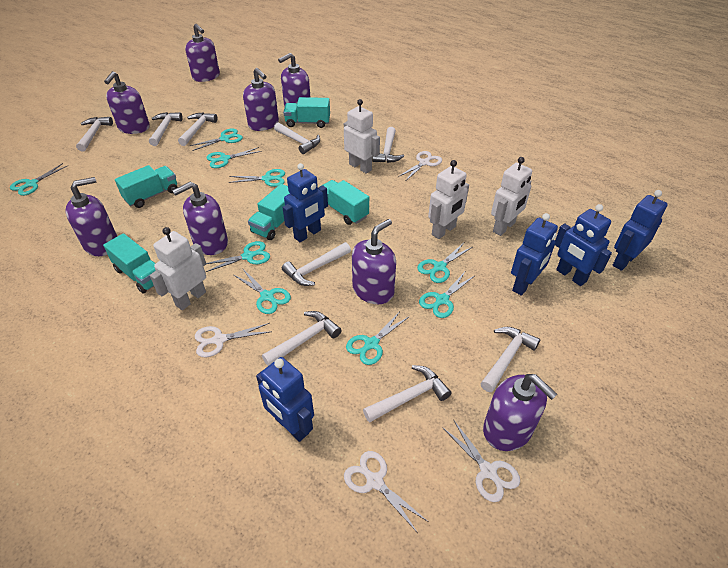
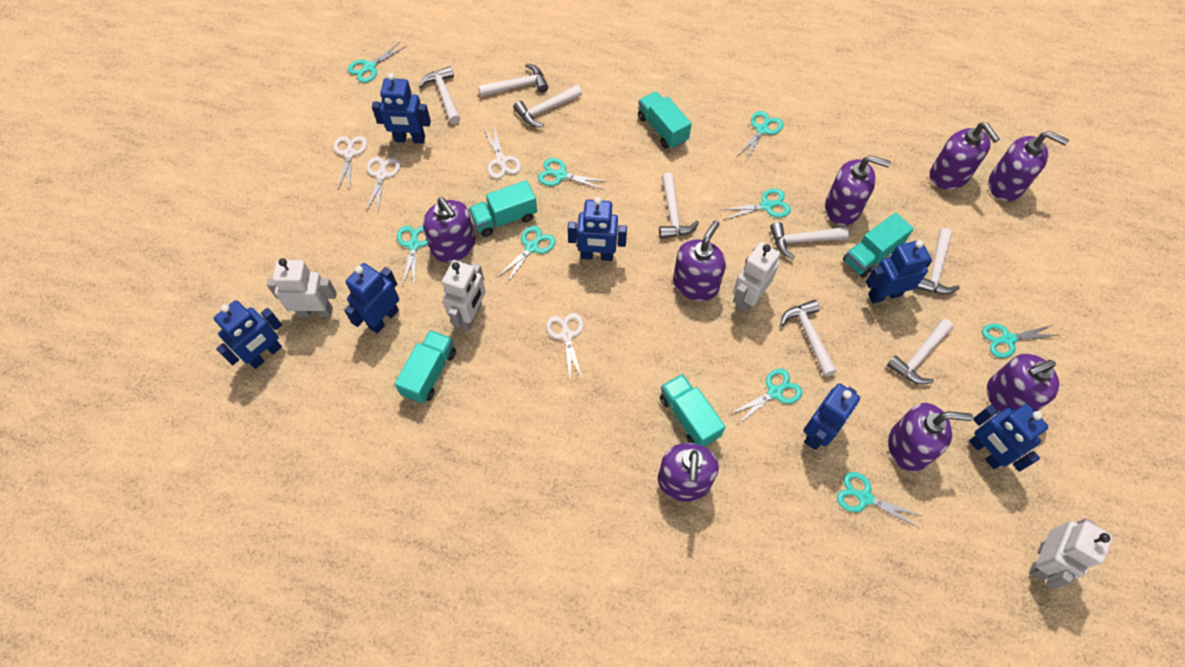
blue robot: [256,357,314,442] [282,163,328,242] [511,213,558,296] [555,204,612,286] [613,190,668,271] = 5 -> [214,300,282,369] [344,263,399,334] [372,73,431,144] [568,197,627,261] [803,383,860,450] [866,240,932,303] [969,404,1049,471] = 7
white hammer: [76,117,113,152] [149,112,183,146] [178,112,218,146] [262,311,341,366] [274,123,320,154] [282,242,351,286] [363,365,451,423] [372,127,404,163] [480,327,540,392] = 9 -> [419,66,461,124] [478,63,548,97] [513,85,582,127] [659,173,699,239] [770,222,849,259] [780,300,837,377] [887,319,953,385] [915,228,960,294] = 8

